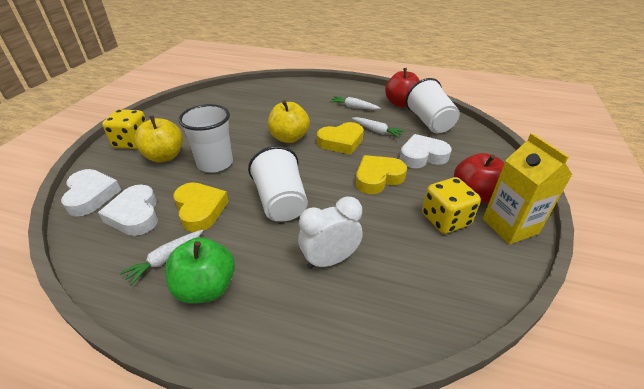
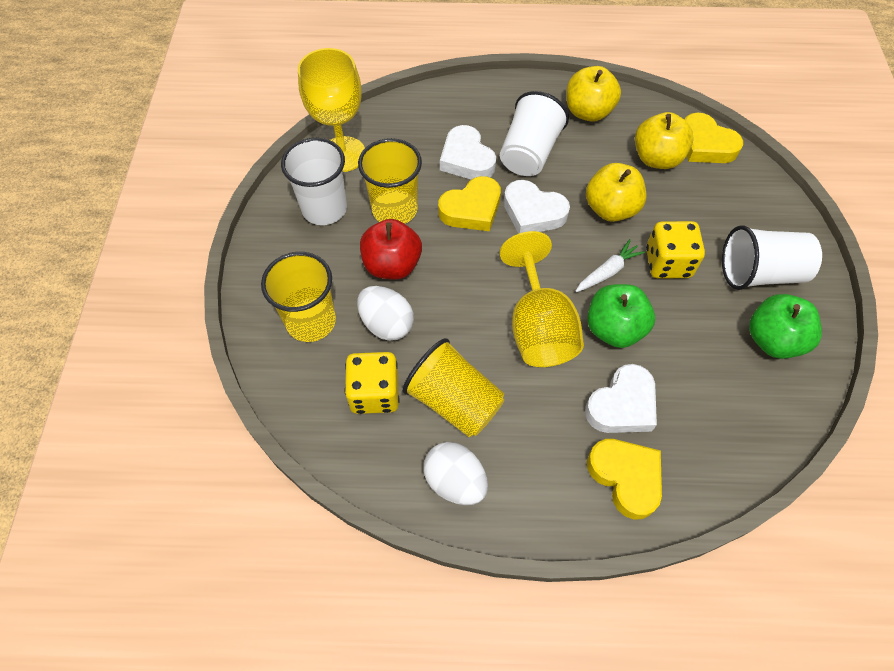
green apple: [165,237,235,304] = 1 -> [587,284,655,348] [749,294,822,359] = 2
red apple: [385,68,420,108] [454,153,505,203] = 2 -> [360,219,422,280] = 1
white carrot: [120,230,203,286] [329,96,381,110] [352,117,405,138] = 3 -> [575,239,645,292] = 1
white clock: [298,196,363,269] = 1 -> none = 0
white egg: none = 0 -> [357,286,414,341] [423,442,488,505] = 2
yellow apple: [134,116,183,162] [268,100,310,143] = 2 -> [566,66,621,122] [586,163,646,222] [635,112,694,169] = 3
yellow carton: [483,133,572,244] = 1 -> none = 0
yellow cup: none = 0 -> [261,252,336,342] [358,138,422,224] [403,338,504,437] = 3
yellow goblet: none = 0 -> [298,48,365,172] [500,231,584,367] = 2

